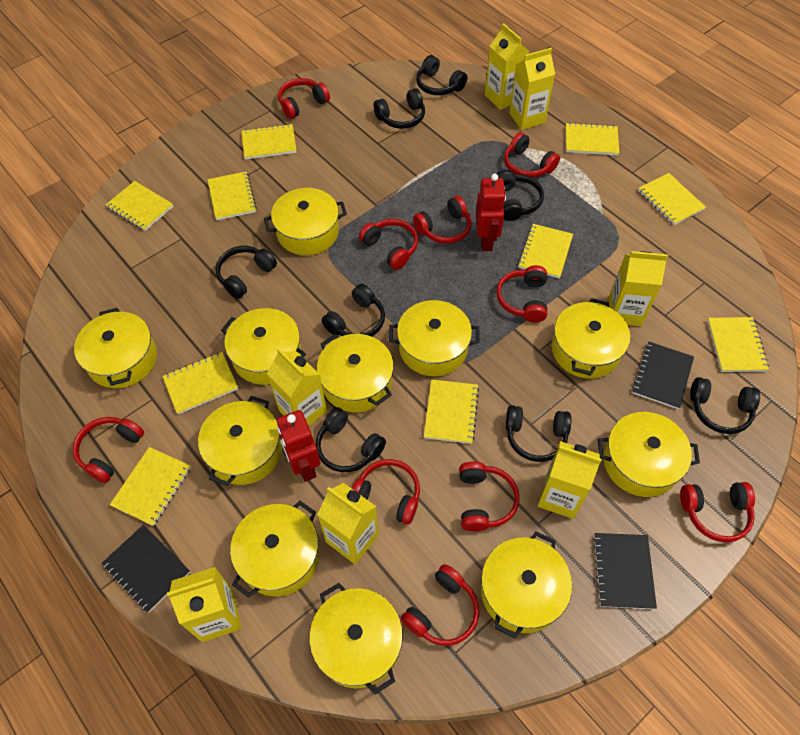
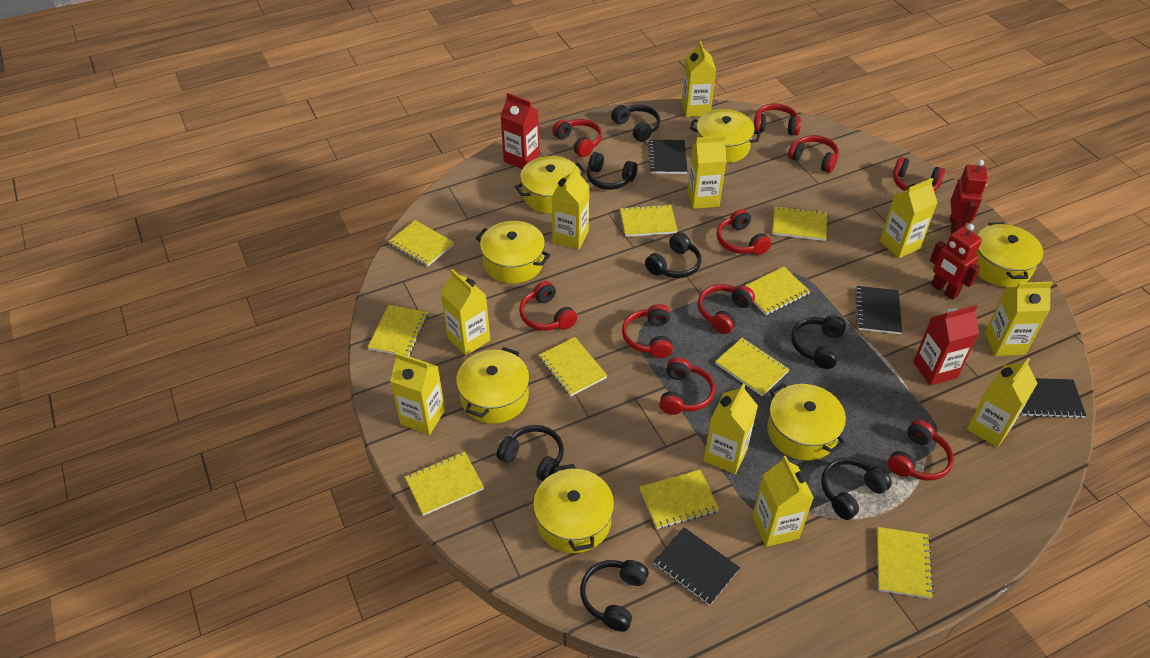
black headphones: [215,246,277,299] [316,407,386,472] [322,284,385,337] [374,88,425,129] [416,55,467,95] [497,170,544,221] [506,405,571,462] [690,377,760,434] = 8 -> [497,425,564,481] [580,560,649,632] [587,152,638,190] [611,105,660,142] [645,232,701,278] [791,315,846,369] [821,458,892,520] = 7
black notebook: [102,525,190,612] [593,533,657,609] [632,342,694,409] = 3 -> [648,140,687,174] [653,527,740,606] [855,286,902,334] [1021,378,1086,418] = 4
red carton: none = 0 -> [500,93,540,169] [913,305,979,385] = 2
yellow carton: [167,567,242,642] [267,348,327,426] [317,483,379,564] [485,23,529,110] [509,48,555,130] [537,441,602,519] [609,251,668,326] = 7 -> [390,352,445,435] [440,269,490,356] [551,166,590,250] [681,41,716,117] [687,136,726,209] [704,384,758,474] [752,456,814,547] [880,178,937,258] [967,358,1038,447] [985,282,1053,356] = 10
yellow pot: [74,308,157,388] [198,396,282,486] [221,308,306,385] [230,501,319,598] [264,188,347,255] [309,583,403,695] [317,334,394,412] [389,300,480,376] [481,532,572,639] [551,298,630,379] [598,412,700,497] = 11 -> [456,347,530,424] [476,221,550,284] [515,156,586,214] [533,464,614,553] [690,109,761,163] [767,383,846,461] [976,223,1043,287] = 7

